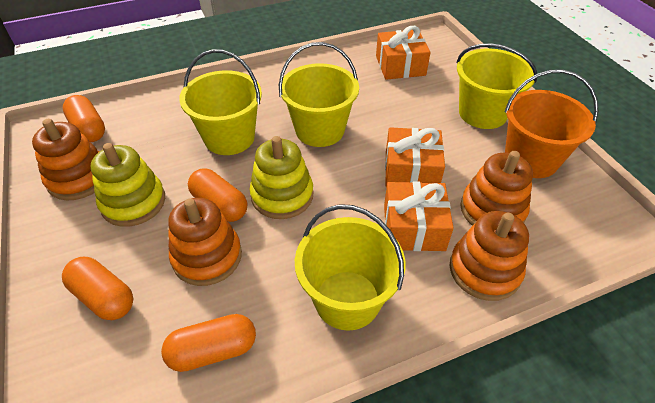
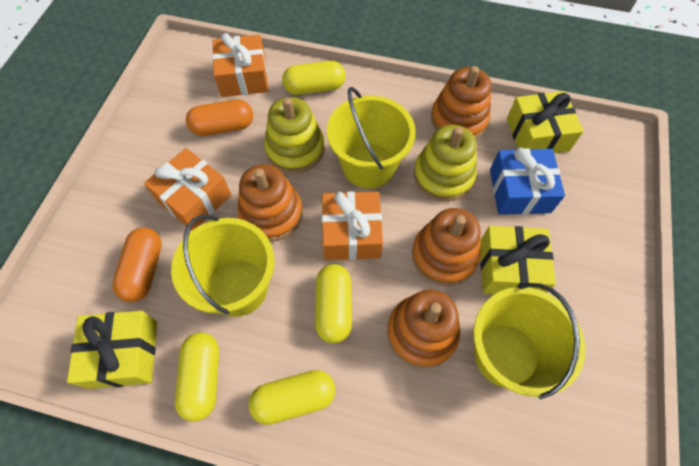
blue gift: none = 0 -> [490,148,565,215] = 1
orange bucket: [504,69,598,178] = 1 -> none = 0
orange capsule: [62,257,133,320] [63,95,105,142] [161,314,256,372] [188,168,247,222] = 4 -> [112,228,162,302] [186,99,253,136] = 2
yellow bucket: [179,49,262,155] [279,42,359,147] [295,204,405,331] [456,44,537,129] = 4 -> [171,214,274,317] [327,87,416,189] [473,283,585,399] = 3
yellow capsule: none = 0 -> [175,332,219,422] [248,370,335,425] [282,61,345,95] [315,264,352,343] = 4
yellow gift: none = 0 -> [67,311,157,389] [480,226,556,294] [507,91,584,153] = 3

